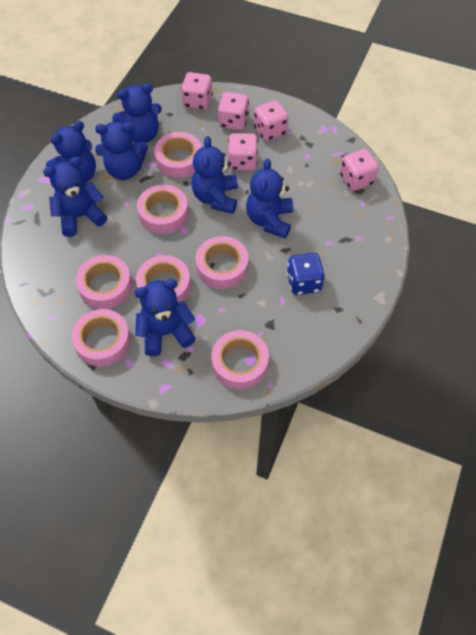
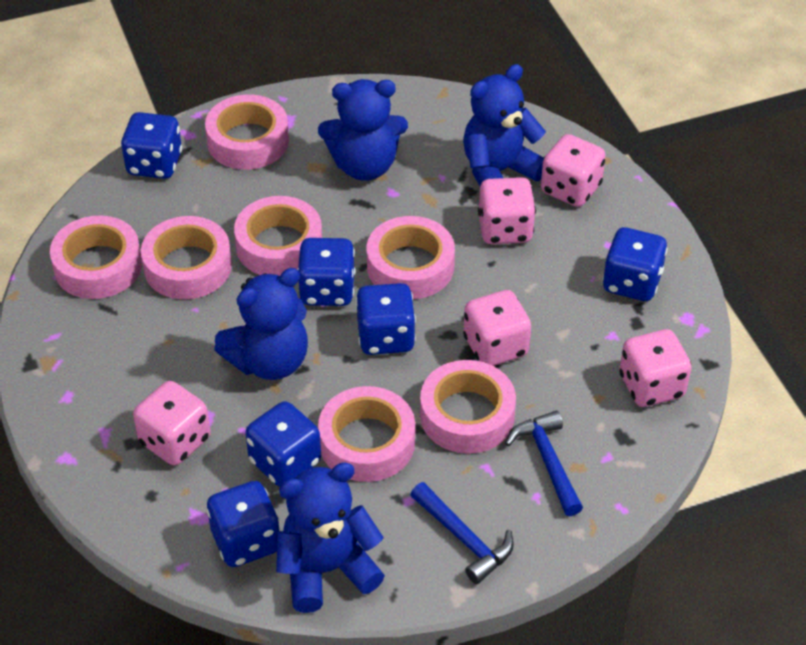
blue dice: [287,253,325,295] = 1 -> [121,112,182,179] [206,481,280,567] [245,401,321,487] [297,238,355,306] [356,283,416,355] [602,227,668,301] = 6
blue hammer: none = 0 -> [410,482,514,584] [505,411,583,516] = 2
blue teddy bear: [43,157,107,237] [46,121,96,183] [95,121,148,180] [112,83,162,143] [134,279,196,356] [192,136,238,214] [246,158,293,239] = 7 -> [214,268,308,380] [276,462,385,613] [318,79,408,181] [463,64,546,186] = 4

